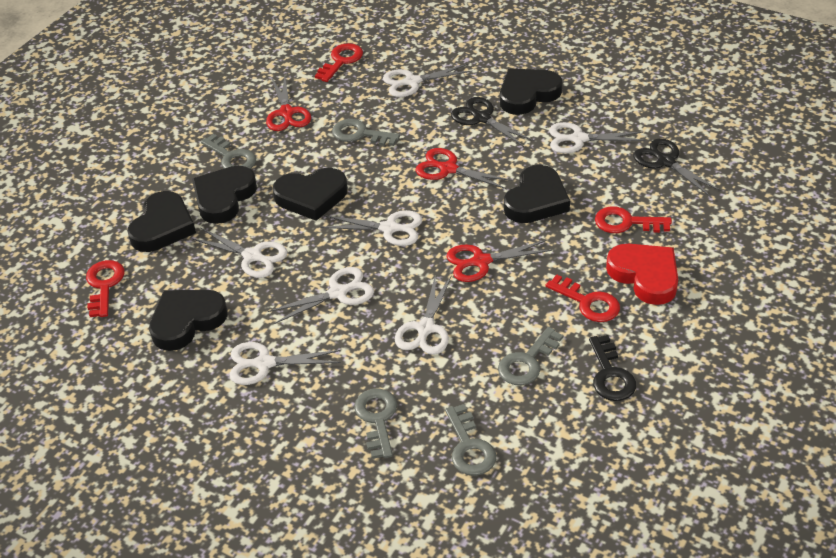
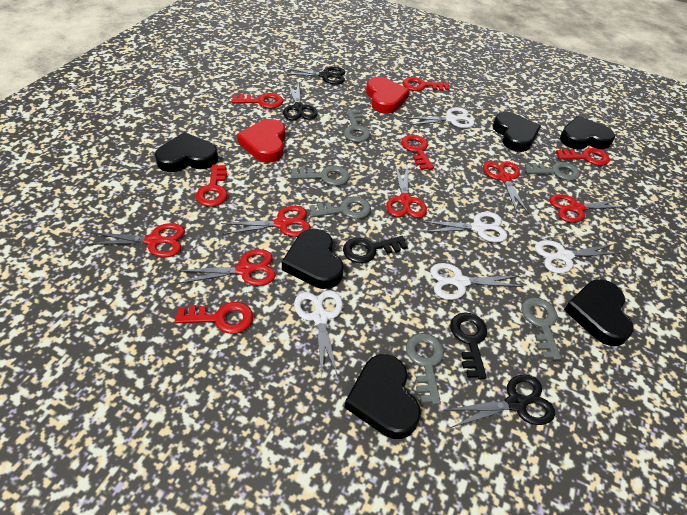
black key: [589,335,636,401] = 1 -> [343,236,408,263] [450,312,487,379] = 2
black scissors: [451,97,534,147] [633,138,721,197] = 2 -> [281,66,345,85] [283,83,318,120] [446,374,555,428] = 3
grey key: [201,134,256,169] [332,119,400,146] [354,388,397,459] [445,404,496,476] [498,327,563,385] = 5 -> [291,166,350,186] [309,196,371,219] [344,110,370,142] [406,333,444,405] [521,297,561,360] [524,162,580,181] = 6
red heart: [606,244,678,305] = 1 -> [237,119,285,163] [366,77,409,114] = 2
red key: [86,260,124,317] [315,43,363,82] [546,275,620,322] [595,206,672,233] = 4 -> [175,302,253,334] [196,165,228,207] [231,93,283,109] [401,135,434,170] [403,77,450,91] [556,148,610,166] = 6
red scissors: [266,75,311,131] [416,148,512,189] [446,240,552,282] = 3 -> [87,223,185,257] [178,249,276,286] [221,206,311,237] [386,165,427,218] [483,161,529,214] [550,194,629,223] = 6
white scissors: [191,228,288,278] [229,342,341,385] [268,267,374,324] [320,210,423,246] [383,64,472,97] [394,274,452,355] [549,122,645,153] = 7 -> [294,290,343,377] [406,107,475,128] [422,212,507,242] [430,263,524,300] [535,240,621,274] = 5

